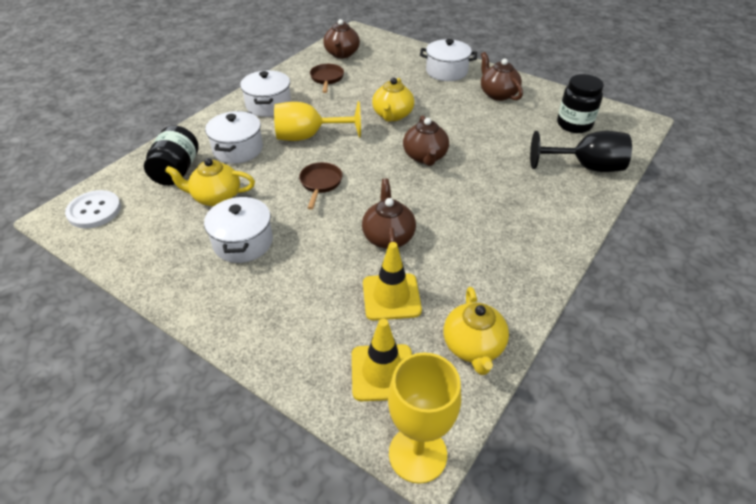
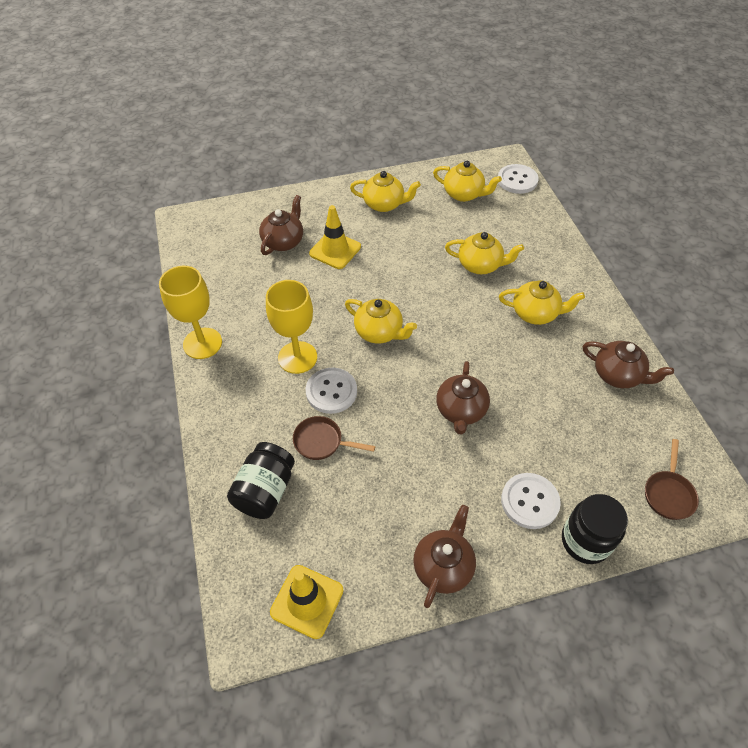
black goblet: [530,131,632,172] = 1 -> none = 0
white button: [65,190,121,228] = 1 -> [306,368,357,414] [498,164,538,194] [501,473,561,529] = 3
white pot: [204,195,273,263] [205,111,263,164] [240,70,291,117] [420,39,477,81] = 4 -> none = 0
yellow teapot: [165,158,255,207] [372,78,414,122] [444,287,509,375] = 3 -> [345,299,417,344] [350,171,421,212] [433,161,502,202] [445,232,524,274] [499,280,585,325] = 5

